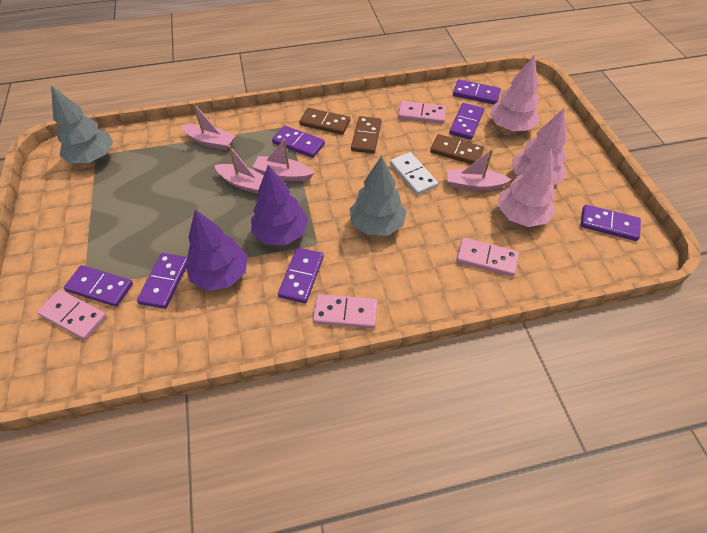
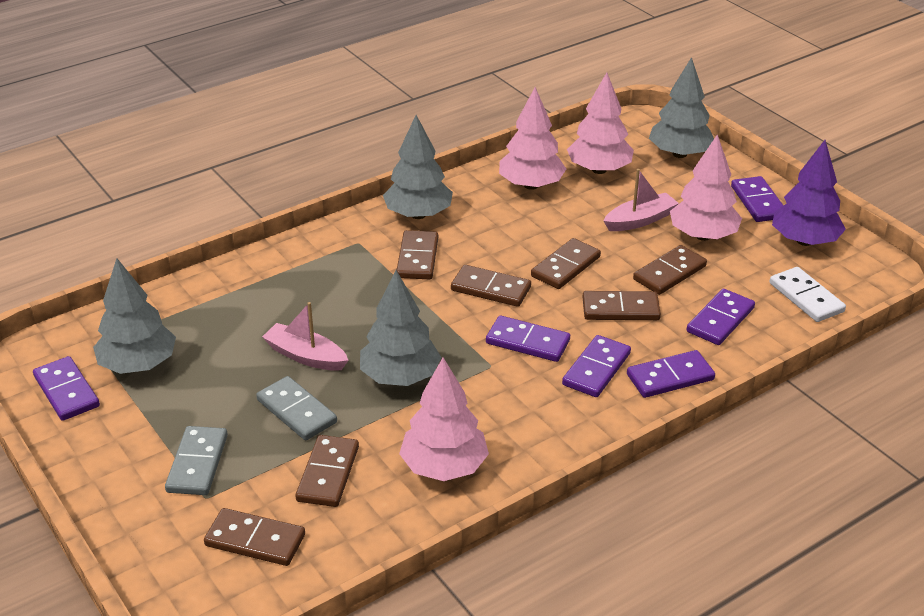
brown domino: [299,108,350,135] [351,116,382,154] [430,134,484,164] = 3 -> [204,508,305,566] [295,435,359,507] [397,230,438,279] [451,265,531,307] [531,238,601,289] [583,291,661,320] [633,245,707,295] = 7
grey domino: none = 0 -> [165,426,228,495] [256,376,337,441] = 2
grey tree: [51,86,113,163] [350,156,407,236] = 2 -> [93,258,176,374] [360,270,441,386] [383,115,453,219] [649,57,714,158] = 4
pink boat: [181,103,235,150] [214,145,264,194] [253,139,314,181] [447,149,512,191] = 4 -> [262,302,349,371] [604,169,679,231] = 2
pink domino: [37,290,107,340] [313,294,378,328] [398,101,446,124] [456,238,519,276] = 4 -> none = 0
pink tree: [490,54,539,131] [498,147,555,227] [512,108,567,185] = 3 -> [399,357,489,481] [499,87,566,190] [567,73,634,174] [670,134,742,241] = 4
purple domino: [64,265,133,307] [137,253,189,309] [272,126,325,158] [278,248,324,303] [449,103,484,140] [453,80,501,104] [580,205,641,241] = 7 -> [33,356,100,421] [486,316,570,362] [562,335,631,397] [627,350,715,398] [686,289,755,345] [731,176,784,222] = 6
purple tree: [186,210,248,291] [251,165,309,245] = 2 -> [772,140,846,246] = 1

